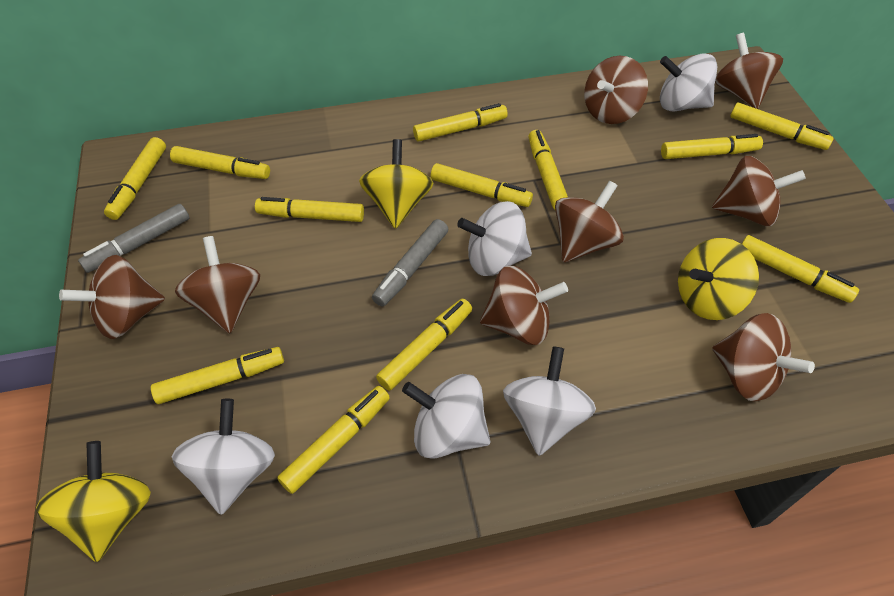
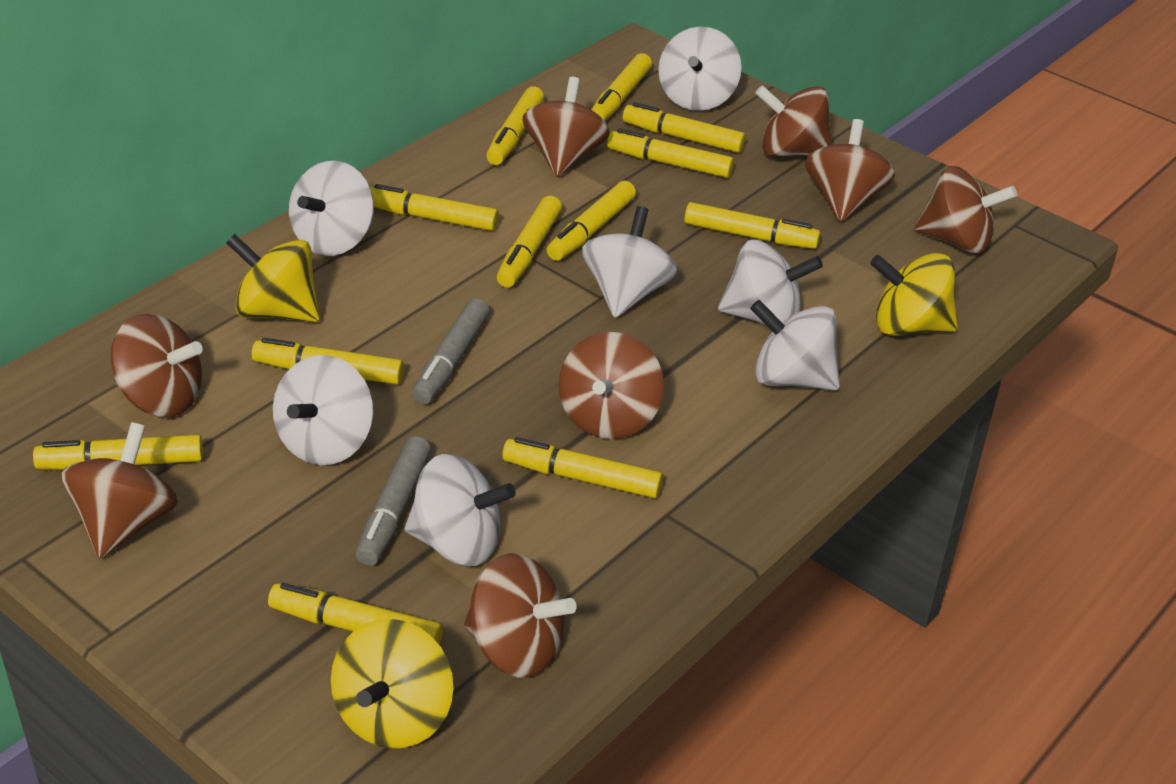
white spinning top: [172,399,275,515] [402,374,490,458] [457,201,532,276] [503,346,596,456] [660,54,717,112] = 5 -> [273,355,373,465] [289,161,374,256] [405,454,516,566] [582,206,677,318] [658,27,742,111] [718,240,823,325] [750,300,840,391] = 7

